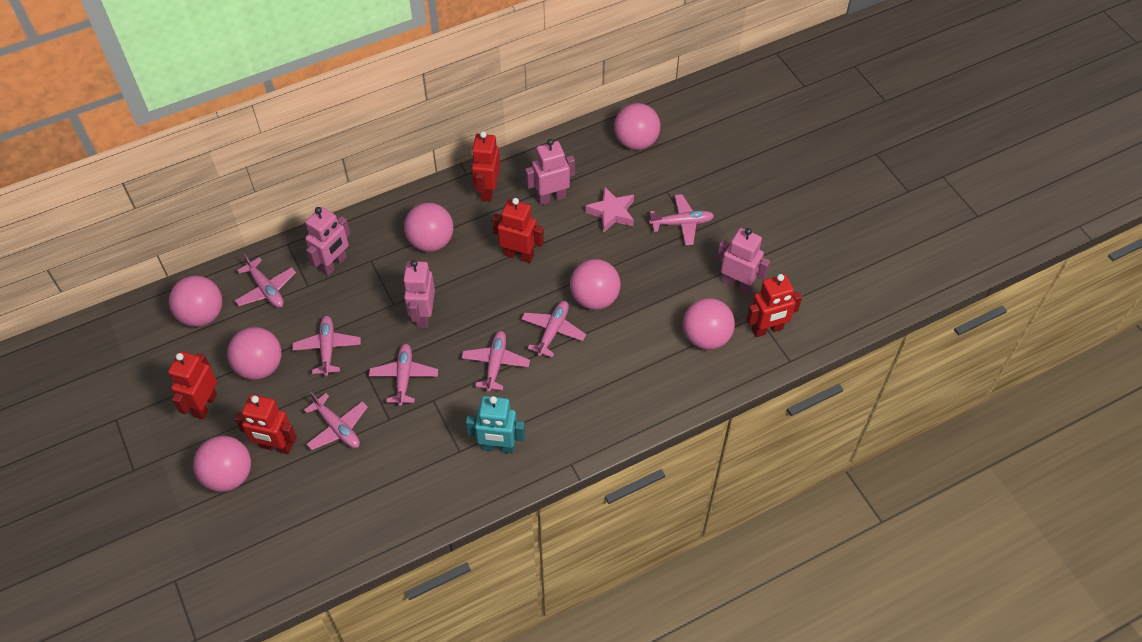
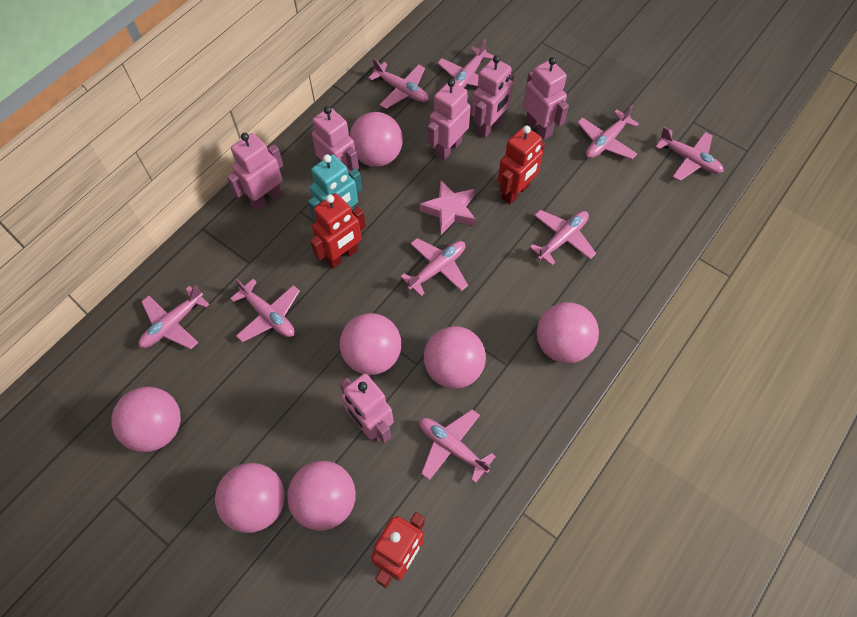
pink plane: [235,254,296,308] [292,316,361,376] [304,392,368,450] [369,344,438,406] [461,331,530,392] [521,301,586,358] [649,194,714,245] = 7 -> [138,285,210,349] [230,279,300,342] [368,58,428,109] [401,238,468,296] [419,409,496,483] [437,39,494,88] [529,210,596,265] [577,105,639,159] [656,127,724,181] = 9
pink robot: [305,207,350,276] [403,260,435,328] [525,139,575,205] [717,228,770,294] = 4 -> [227,133,283,211] [312,106,359,173] [340,373,393,443] [428,79,471,160] [472,55,514,138] [523,57,569,140] = 6
red robot: [168,351,217,420] [235,395,297,454] [472,131,500,202] [492,198,544,263] [746,274,802,337] = 5 -> [310,193,366,268] [371,512,425,588] [498,125,545,204] = 3

